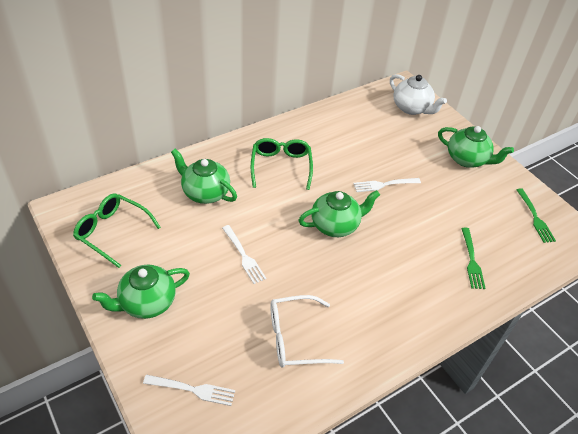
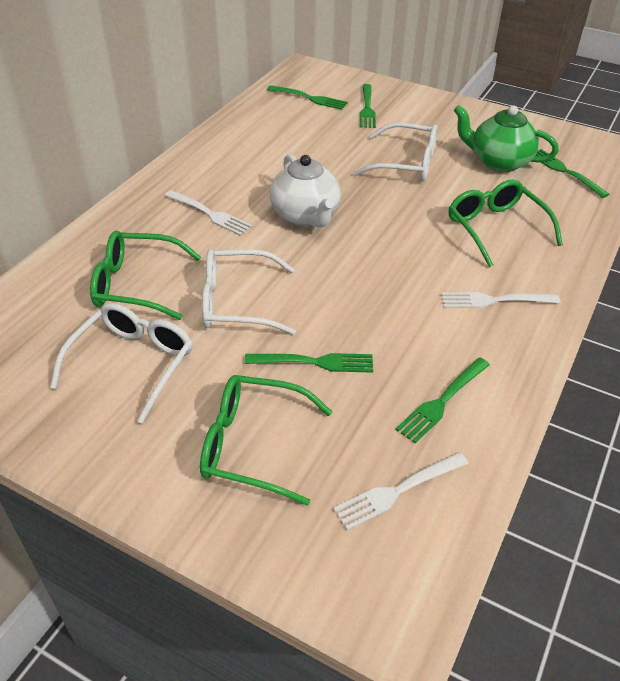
green fork: [461,228,486,289] [517,188,556,243] = 2 -> [245,353,373,373] [267,85,348,110] [360,84,376,128] [396,357,490,443] [535,149,609,198] = 5
green glasses: [73,194,161,268] [251,138,313,190] = 2 -> [90,230,201,320] [200,375,332,506] [449,180,563,267] = 3
green teapot: [92,265,190,319] [171,149,237,204] [298,190,380,237] [438,126,514,168] = 4 -> [454,105,559,172] = 1
white glasses: [270,295,344,368] = 1 -> [50,303,192,424] [202,249,296,335] [353,123,438,181] = 3

